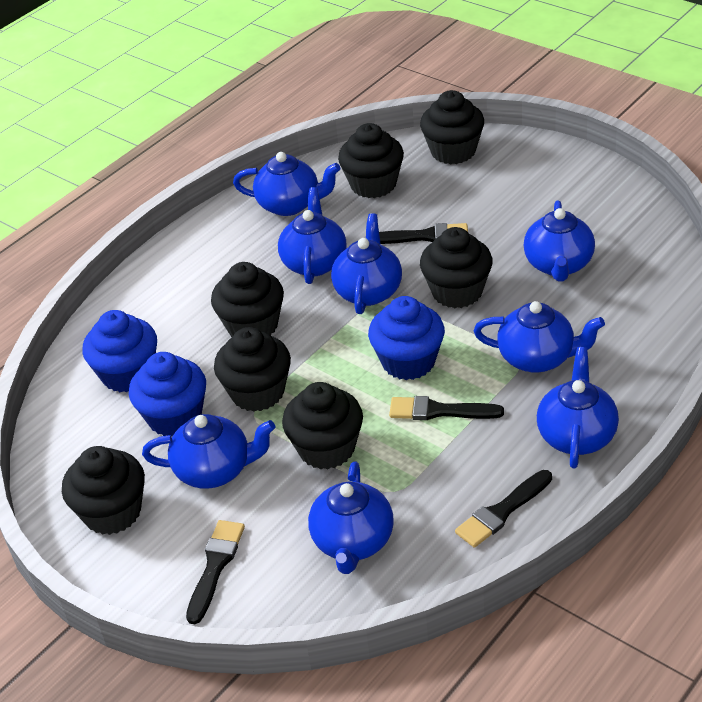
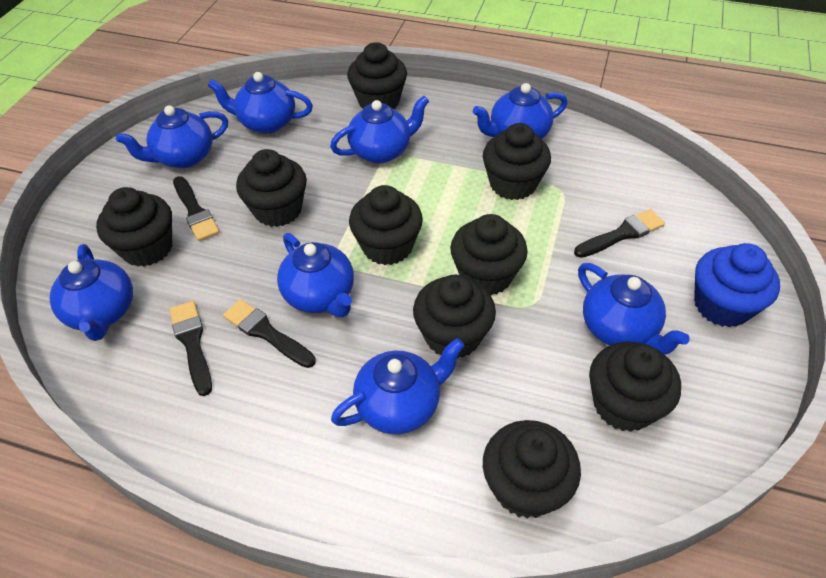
black cupcake: [62,446,145,535] [211,262,284,337] [214,327,291,412] [282,382,363,470] [338,123,404,198] [420,90,484,164] [420,227,493,308] = 7 -> [96,187,172,267] [236,149,307,227] [347,42,407,109] [349,185,423,265] [413,275,496,358] [450,214,528,295] [483,123,551,200] [483,420,581,518] [589,342,681,432] = 9
blue cupcake: [82,310,157,392] [129,352,206,436] [368,296,445,380] = 3 -> [694,243,780,327] = 1

